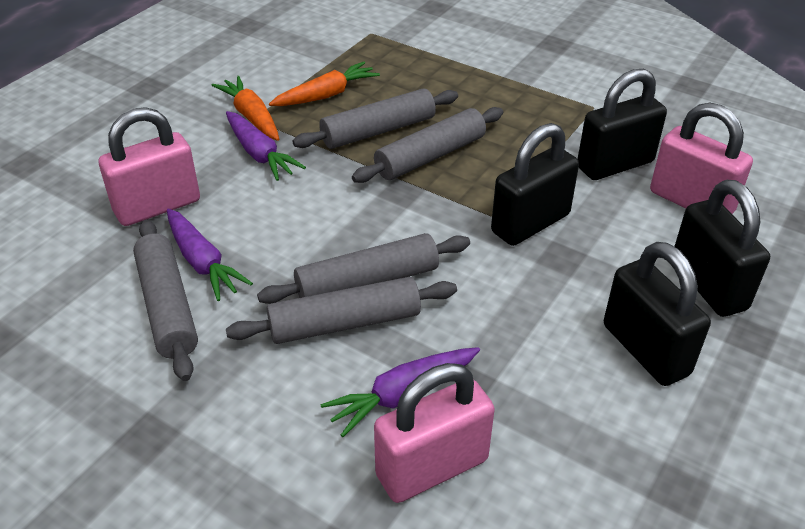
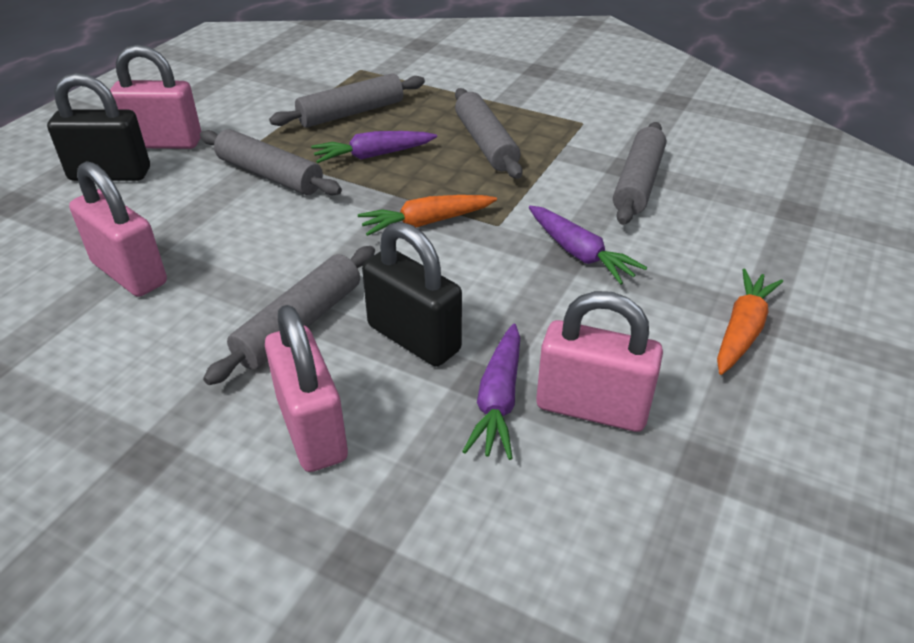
black padlock: [491,123,579,246] [578,69,667,180] [604,242,711,386] [674,180,770,317] = 4 -> [47,73,150,181] [362,222,462,367] = 2
pink padlock: [99,107,200,226] [374,363,495,503] [650,103,753,214] = 3 -> [69,161,167,297] [110,44,201,149] [265,305,348,472] [536,291,663,432] = 4

